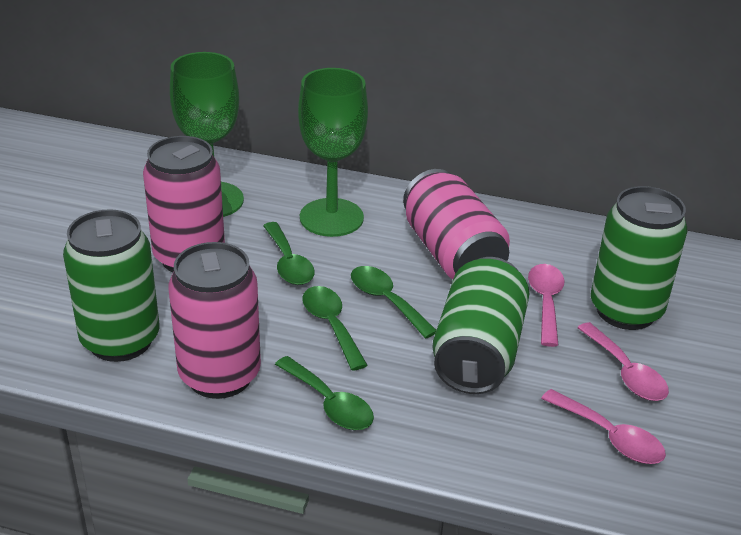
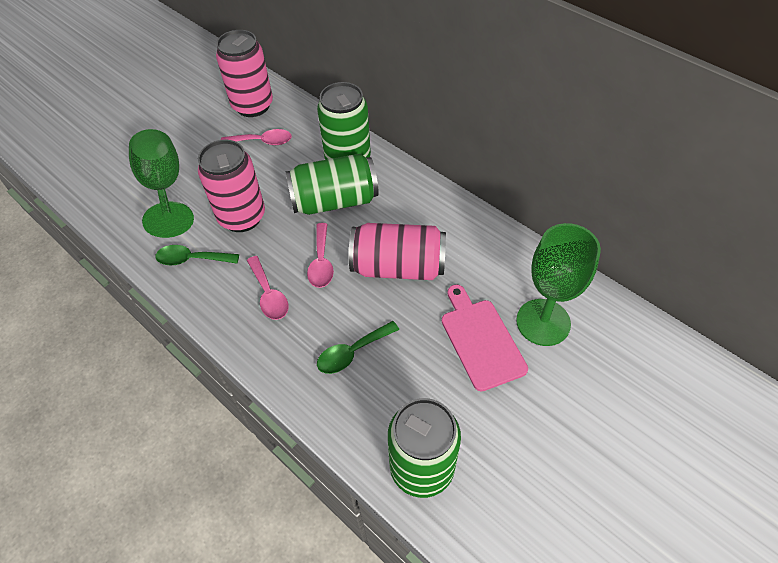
green spoon: [263,222,315,285] [275,356,374,430] [302,286,368,371] [351,266,436,338] = 4 -> [155,245,239,265] [317,321,399,374] = 2
pink cutting board: none = 0 -> [442,284,528,392] = 1

